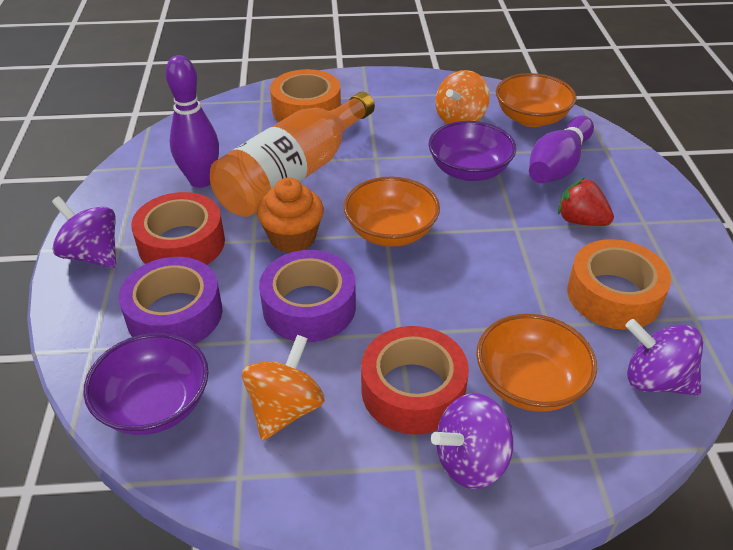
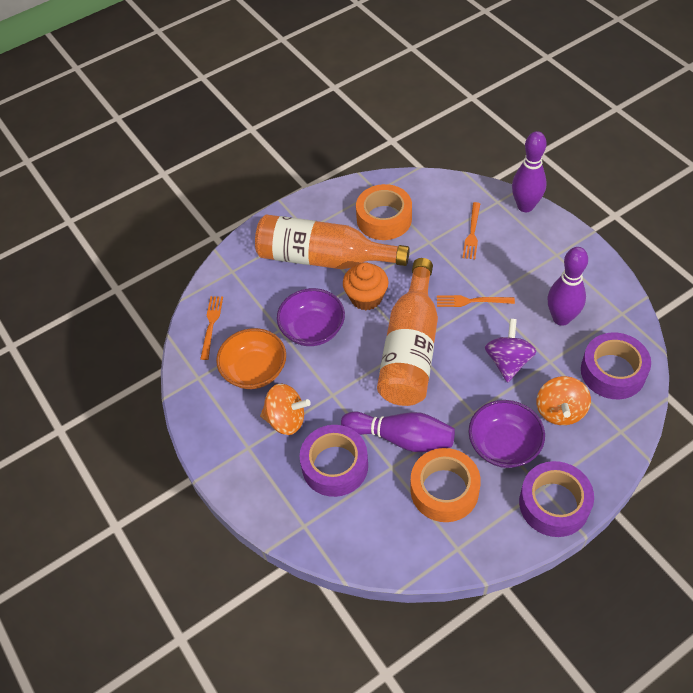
orange bottle: [210,92,375,217] = 1 -> [255,214,410,269] [377,258,438,406] = 2
orange bowl: [344,176,440,247] [476,314,597,412] [496,73,577,127] = 3 -> [216,328,286,389] = 1
orange fork: none = 0 -> [200,296,223,360] [437,295,515,307] [463,202,480,259] = 3
purple bowling pin: [165,55,219,188] [529,116,594,183] = 2 -> [341,412,455,452] [512,131,547,212] [547,247,588,326] = 3
purple spinning top: [52,196,116,268] [431,393,514,489] [625,319,703,396] = 3 -> [485,319,537,383] = 1
purple tape: [119,257,222,344] [259,250,356,342] = 2 -> [300,425,368,497] [519,461,594,537] [581,332,651,399] = 3
red strawberry: [558,178,614,226] = 1 -> none = 0
red tape: [131,192,225,265] [361,326,469,434] = 2 -> none = 0

